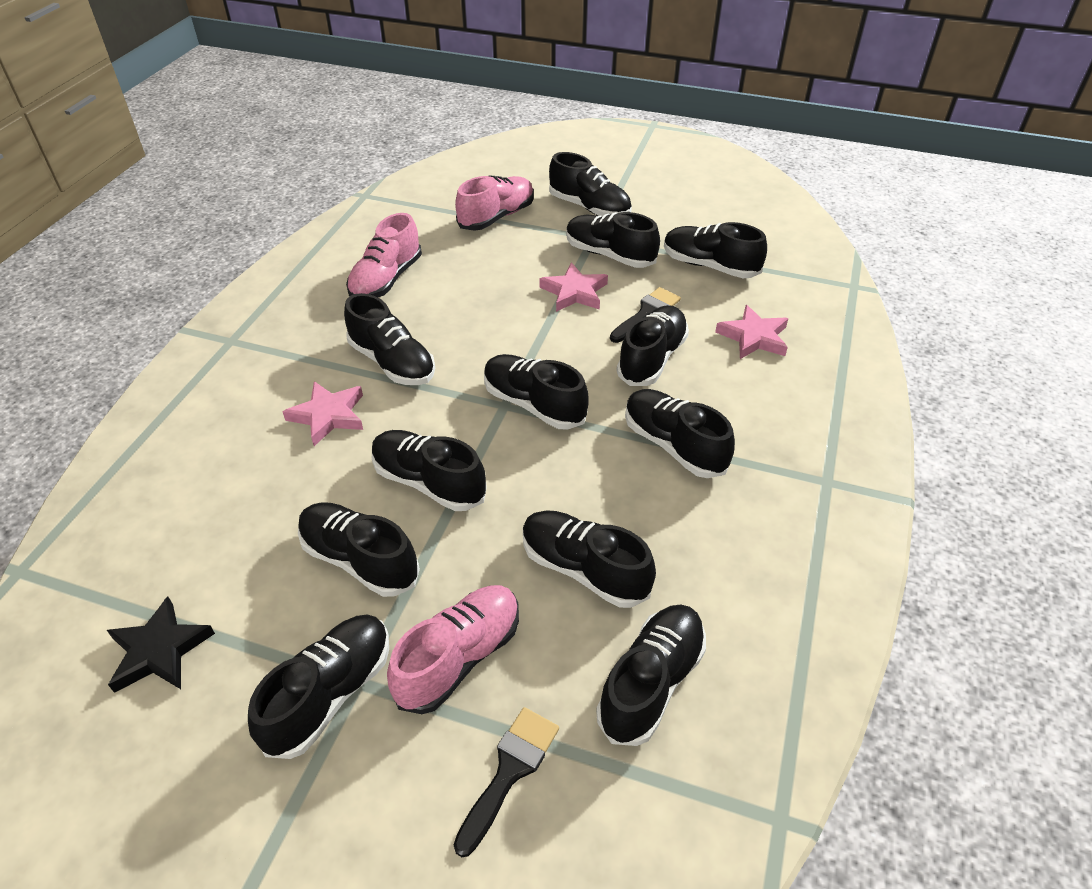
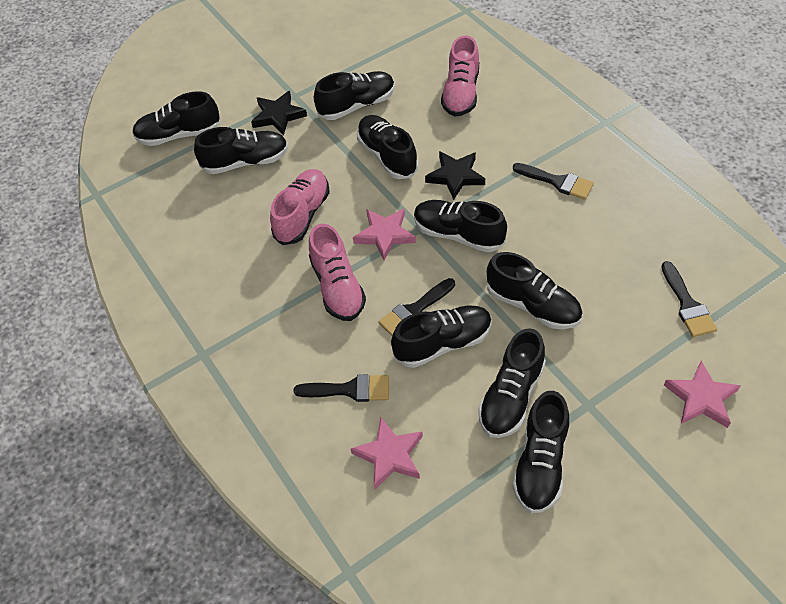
black brush: [454,707,559,857] [610,287,681,343] = 2 -> [293,374,389,402] [378,278,455,336] [513,163,594,200] [661,261,717,337] = 4
black shoe: [248,615,389,759] [298,502,420,597] [344,293,435,385] [372,430,487,511] [484,354,589,430] [523,510,656,608] [549,152,632,216] [566,212,660,268] [596,605,706,746] [616,305,689,386] [625,389,735,478] [664,222,767,278] = 12 -> [132,91,221,146] [194,127,289,174] [314,71,395,120] [357,115,418,179] [391,305,492,368] [414,200,507,252] [478,328,546,438] [487,252,582,329] [512,391,569,513] = 9
black star: [107,596,215,693] = 1 -> [251,91,307,136] [425,151,485,200] = 2

